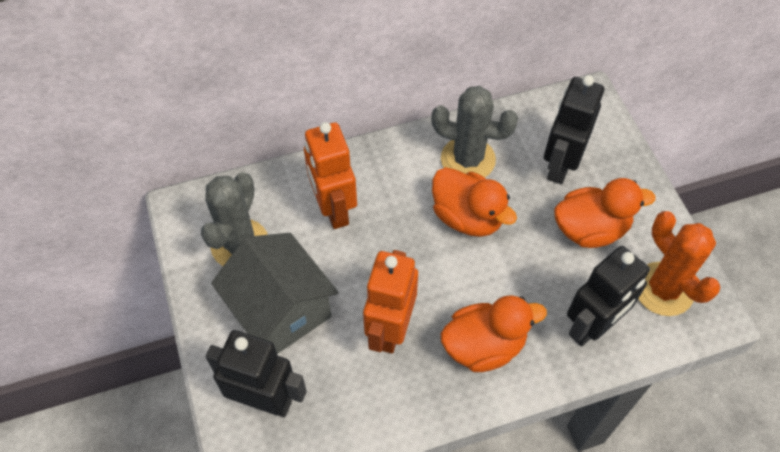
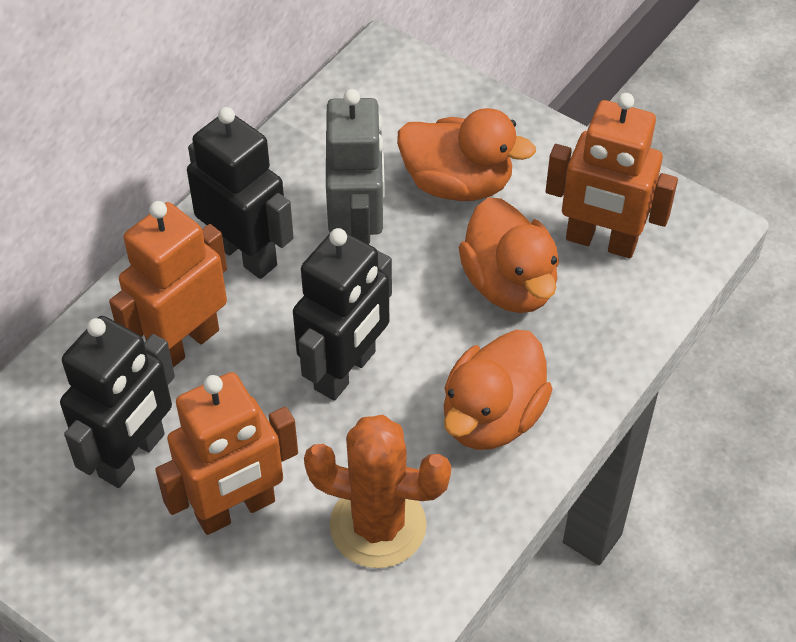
grey cactus: [201,172,268,266] [431,86,518,177] = 2 -> none = 0
grey house: [211,233,339,354] = 1 -> none = 0
grey robot: none = 0 -> [326,89,385,244] = 1
orange robot: [304,122,357,229] [363,250,418,353] = 2 -> [109,201,227,367] [155,372,298,535] [546,93,678,258] = 3

